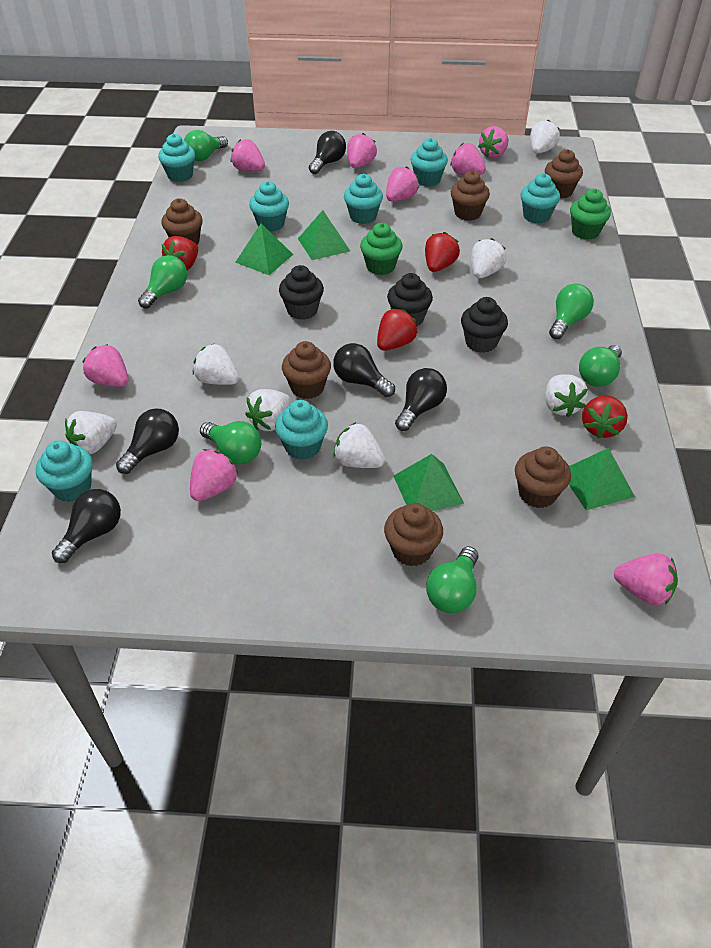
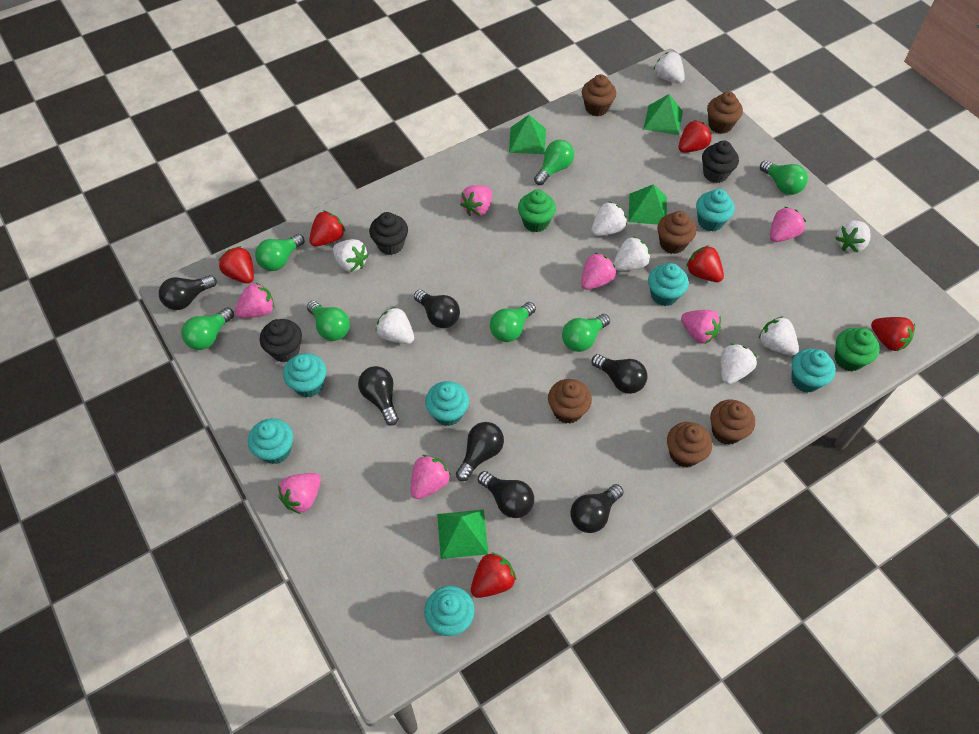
black light bulb: [52,489,121,563] [116,408,179,474] [309,131,346,174] [333,343,395,397] [395,368,447,431] = 5 -> [159,275,217,310] [358,366,399,426] [414,290,460,328] [456,422,504,481] [478,471,534,518] [570,484,624,533] [592,354,648,394] = 7
green light bulb: [138,255,187,309] [184,130,228,161] [200,421,261,464] [426,546,478,613] [549,284,594,339] [579,345,622,387] = 6 -> [181,308,234,350] [255,234,305,271] [307,301,350,341] [490,302,536,342] [534,140,574,185] [562,314,610,352] [760,160,808,195] = 7
pink strawberry: [83,344,128,387] [190,449,238,501] [231,139,265,171] [347,133,377,168] [386,166,419,201] [450,143,486,175] [478,126,508,158] [614,553,678,605] = 8 -> [235,283,274,318] [278,473,321,514] [411,455,451,499] [460,185,492,216] [581,253,616,290] [681,310,721,344] [770,207,806,242] = 7
red strawberry: [162,236,198,270] [377,309,418,351] [425,232,460,272] [582,395,628,439] = 4 -> [219,246,254,284] [309,211,345,246] [471,552,516,598] [678,120,712,153] [686,245,724,282] [871,317,915,351] = 6
white strawberry: [65,411,117,454] [193,344,239,385] [245,389,291,431] [333,422,385,468] [471,238,506,278] [530,120,560,154] [545,374,588,417] = 7 -> [333,239,369,272] [376,307,414,344] [591,202,627,236] [614,236,650,271] [654,52,685,83] [721,343,757,384] [759,316,799,356] [835,220,871,253] = 8

